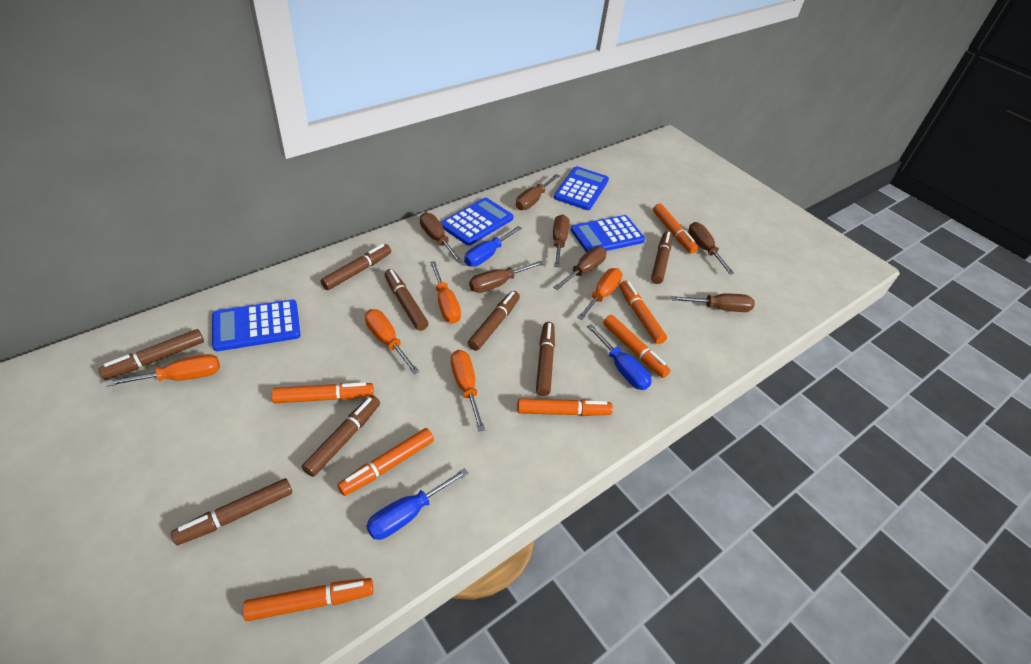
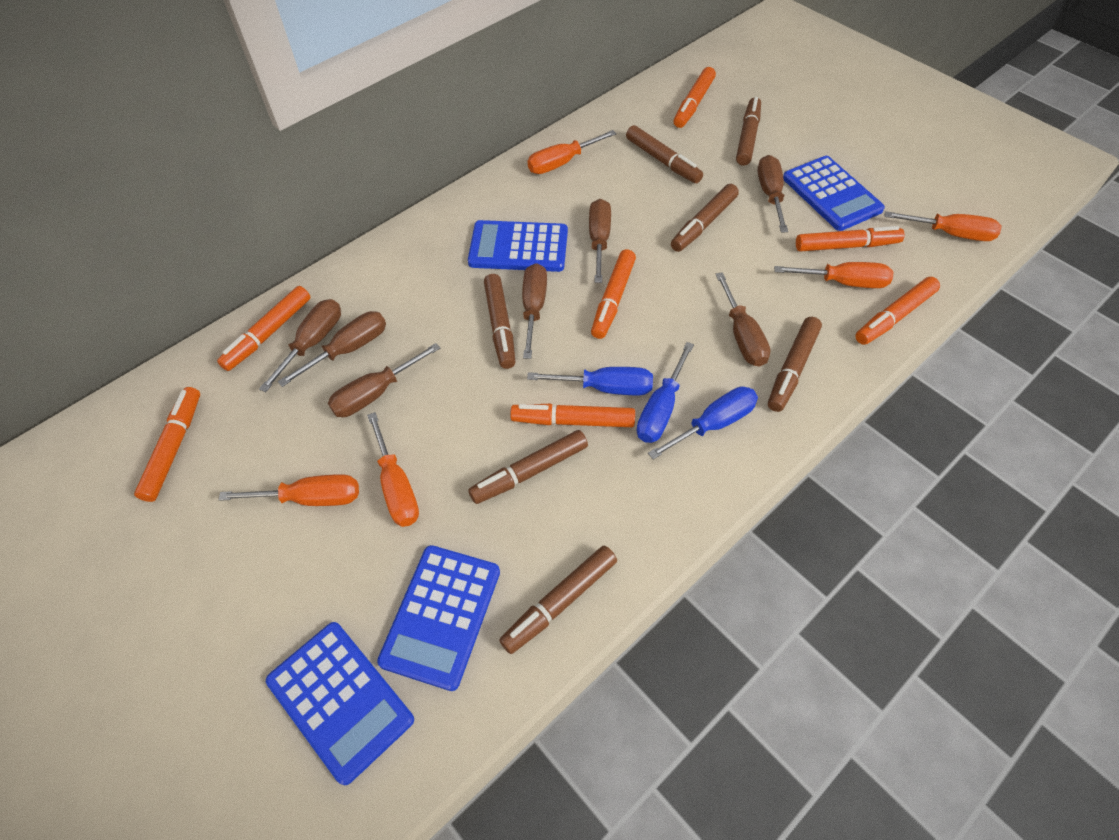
brown marker: [98,329,204,380] [171,478,292,545] [302,395,380,477] [321,244,391,290] [384,269,429,331] [468,291,520,351] [536,322,555,396] [651,232,672,284] = 8 -> [468,430,588,504] [484,274,515,369] [499,546,617,654] [626,125,703,183] [671,184,739,252] [736,97,761,166] [768,317,822,412] = 7

